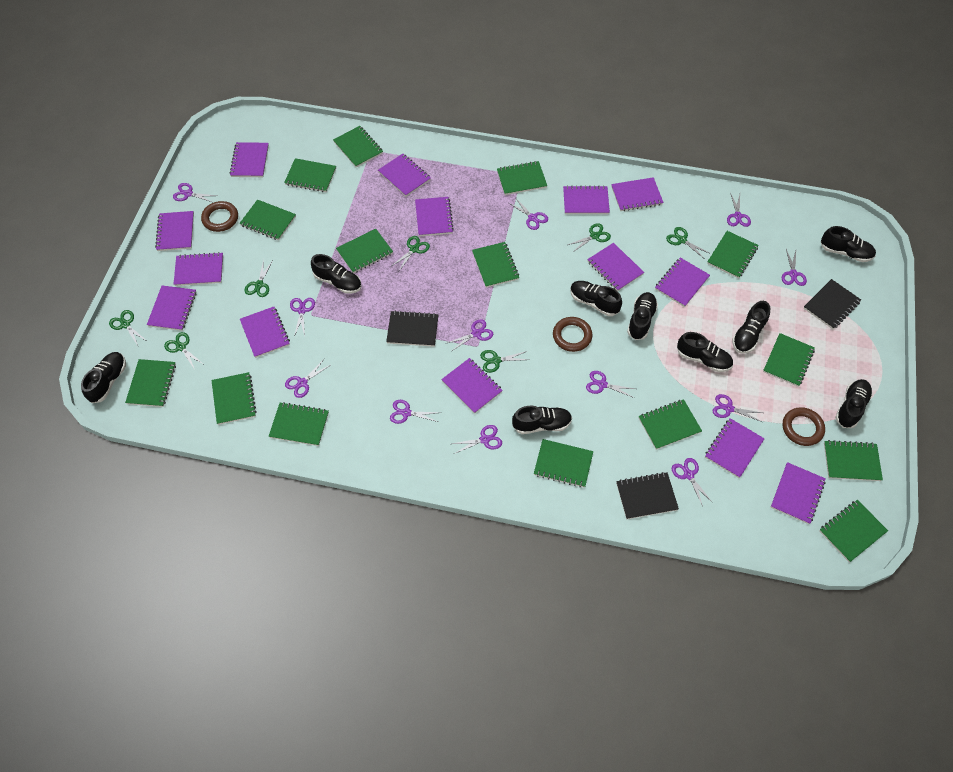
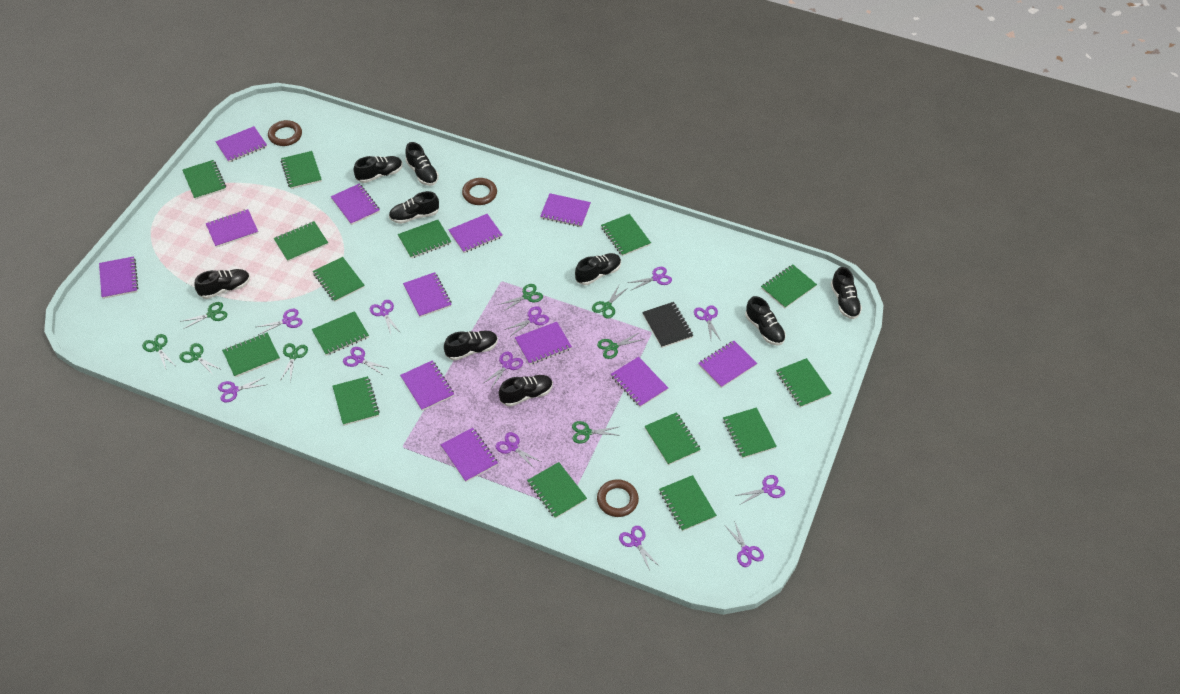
black notebook: [386,310,439,347] [616,472,679,519] [803,279,861,329] = 3 -> [642,302,693,348] = 1
green scissors: [109,310,147,346] [164,332,203,368] [244,259,273,297] [392,236,430,271] [480,350,529,373] [568,223,611,252] [666,227,709,258] = 7 -> [142,334,175,369] [179,302,227,329] [179,343,222,376] [280,343,308,382] [498,284,543,312] [572,421,620,444] [592,285,626,319] [597,333,641,359] = 8
purple notebook: [147,285,196,331] [155,211,194,251] [174,252,223,286] [230,142,269,177] [240,307,290,358] [378,154,431,197] [415,197,454,237] [441,358,503,414] [563,185,610,214] [587,243,644,291] [611,177,663,211] [655,257,710,307] [705,418,765,478] [770,462,826,524] = 14 -> [99,256,138,299] [206,209,258,248] [216,126,267,162] [331,184,380,225] [400,360,454,411] [403,272,452,317] [441,428,498,482] [449,214,502,253] [515,322,572,365] [540,193,591,227] [611,357,668,407] [698,341,757,388] = 12

